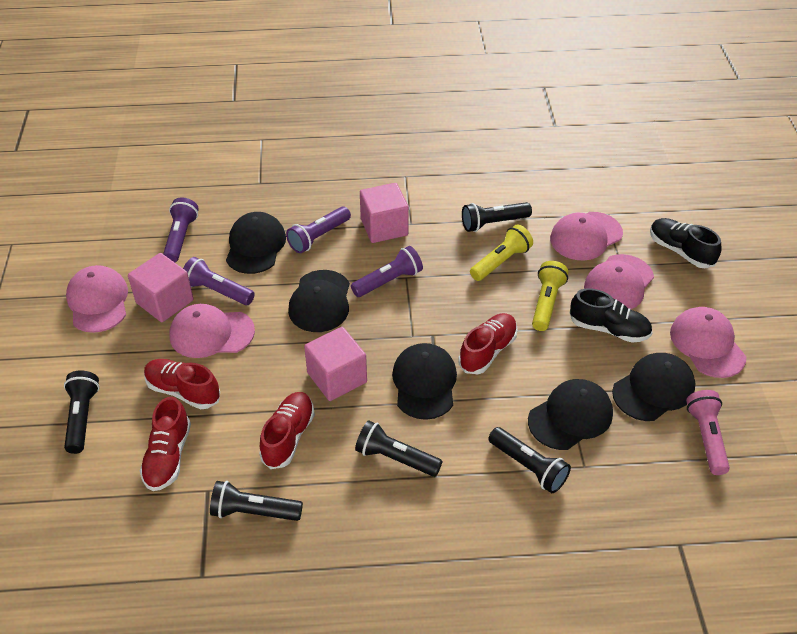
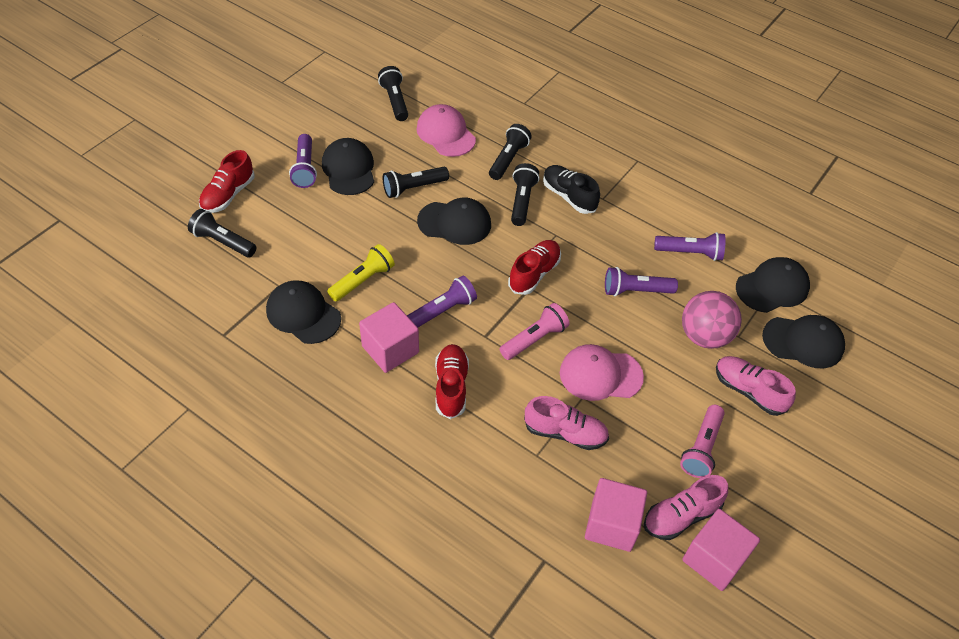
black shoe: [570,288,653,342] [650,218,722,268] = 2 -> [543,165,600,214] = 1
pink ball: none = 0 -> [682,291,742,349] = 1
pink cap: [66,265,128,333] [170,304,255,358] [550,212,623,260] [584,254,654,310] [670,307,746,378] = 5 -> [416,104,476,157] [560,344,644,401] = 2
pink flashlight: [686,390,730,475] = 1 -> [500,303,570,360] [680,405,725,478] = 2
pink shoe: none = 0 -> [524,396,609,450] [644,475,728,540] [716,356,796,416] = 3
red shoe: [140,397,191,491] [144,359,220,409] [259,392,315,469] [458,313,518,374] = 4 -> [199,150,255,213] [435,344,469,419] [508,240,561,295] = 3
yellow flashlight: [470,225,533,281] [532,261,568,331] = 2 -> [327,244,395,302] = 1

